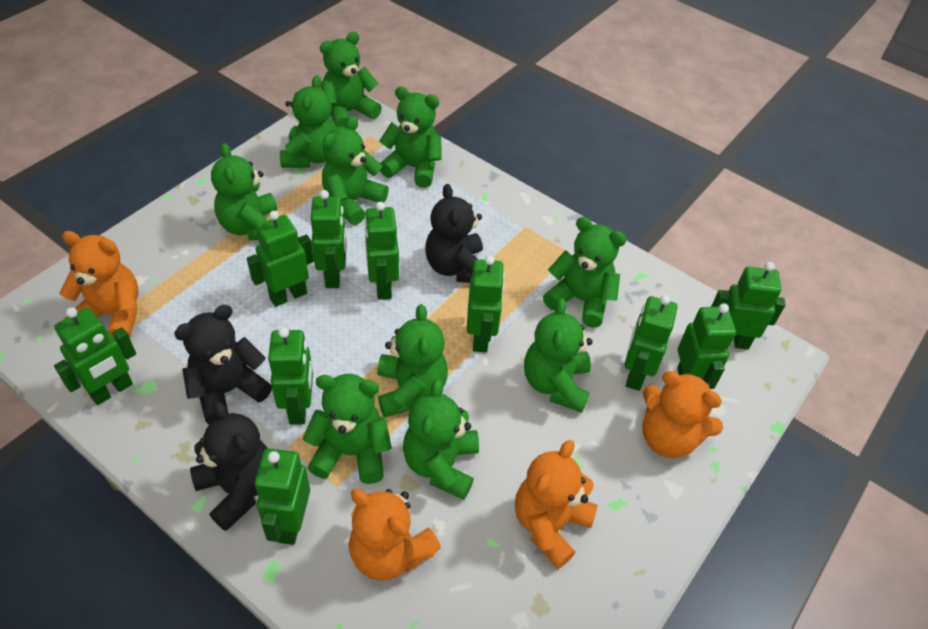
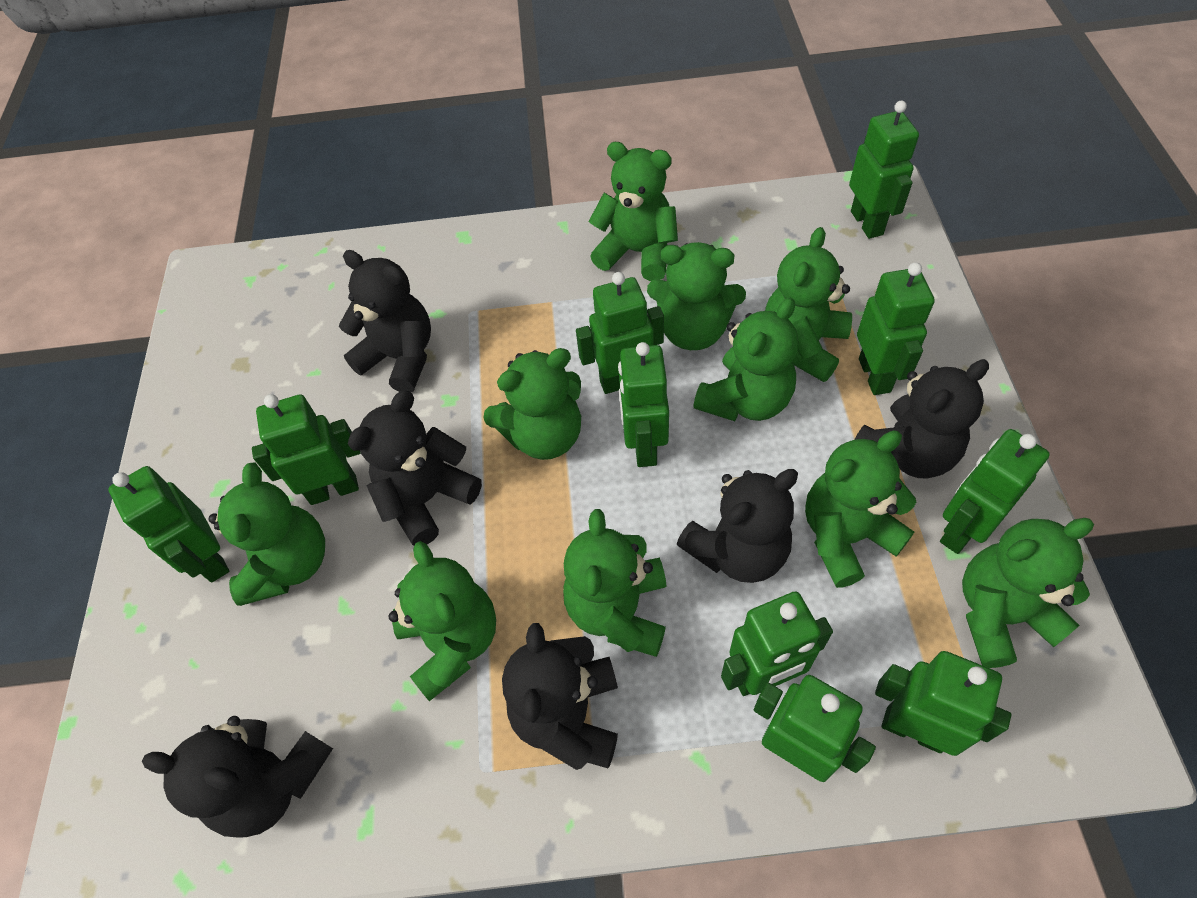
black teddy bear: [174,305,272,425] [190,401,268,531] [425,184,483,283] = 3 -> [142,716,333,838] [339,250,431,392] [348,391,482,546] [502,623,618,770] [676,469,798,583] [854,359,989,479] = 6
orange teddy bear: [59,231,139,339] [349,489,441,581] [515,440,598,569] [642,371,723,458] = 4 -> none = 0

